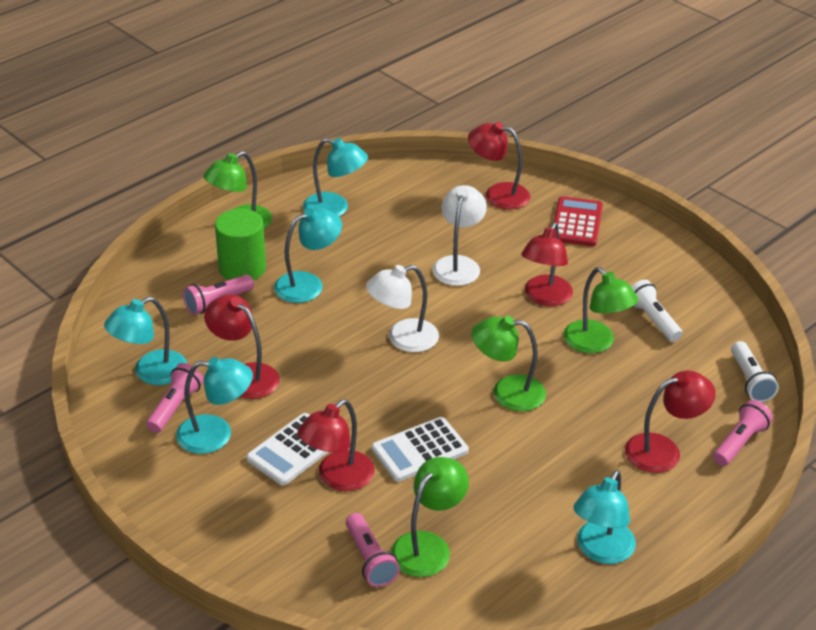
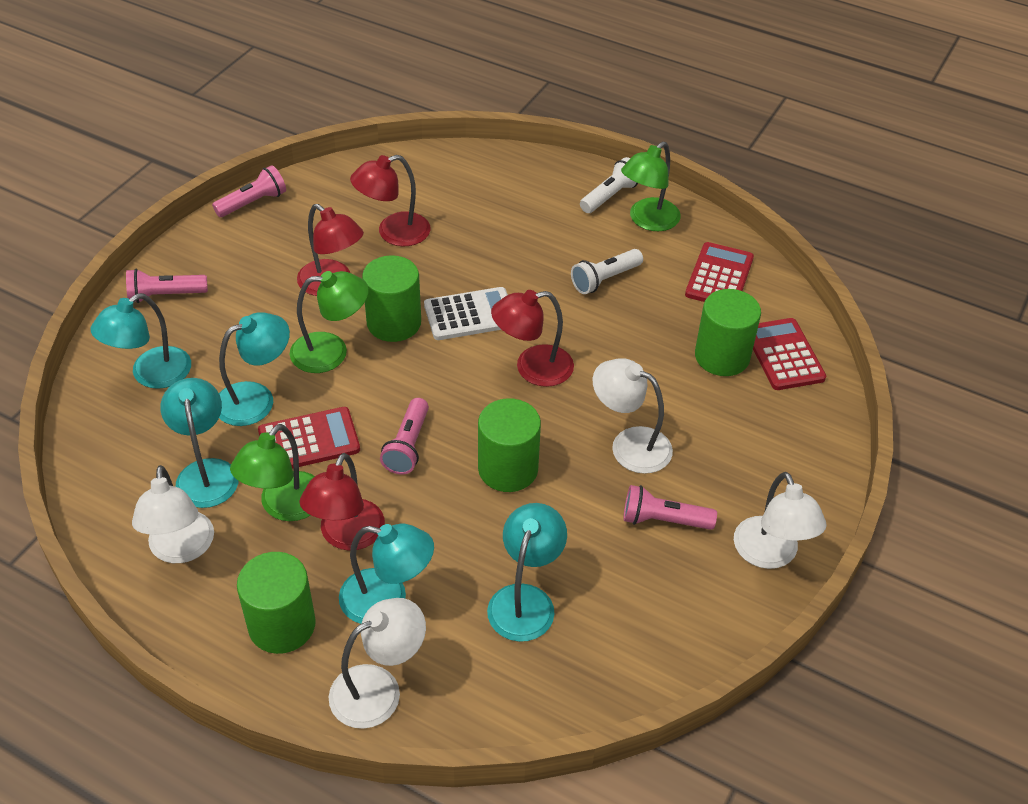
green cylinder: [215,209,266,280] = 1 -> [237,552,316,654] [362,255,421,342] [478,398,541,492] [695,289,761,376] = 4
green lamp: [203,151,272,229] [391,457,469,577] [471,316,546,411] [563,267,638,353] = 4 -> [230,424,315,521] [290,271,369,373] [621,142,681,231] = 3
red calculator: [554,196,603,246] = 1 -> [258,407,360,469] [685,242,754,302] [753,318,826,390] = 3
red lamp: [204,294,280,399] [297,399,375,491] [468,122,530,209] [521,222,573,306] [625,370,716,473] = 5 -> [297,204,364,296] [299,453,385,551] [350,155,431,246] [491,290,574,387] = 4
white calculator: [246,413,328,485] [372,417,469,482] = 2 -> [424,287,508,340] = 1
white lamp: [366,265,439,352] [433,185,487,286] = 2 -> [132,465,214,563] [328,598,426,729] [593,358,673,474] [734,472,827,569] = 4

